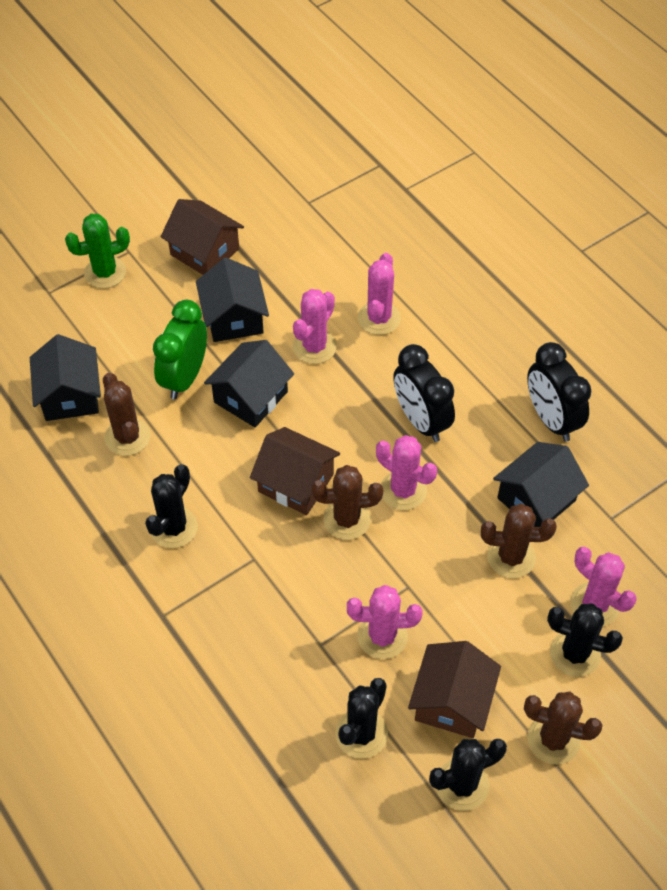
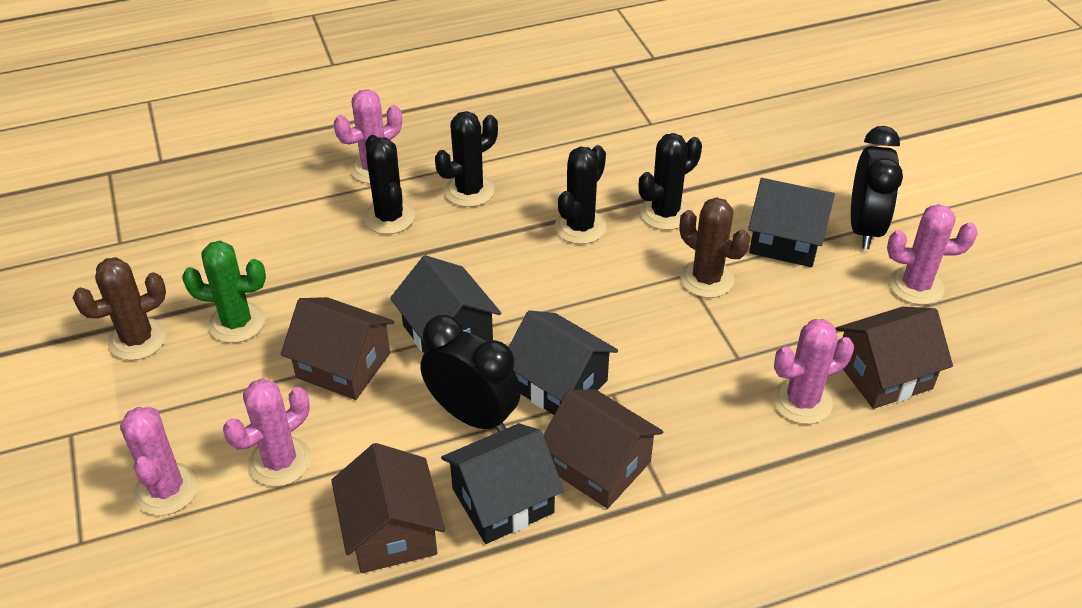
brown cactus: [103,373,150,456] [311,465,383,540] [481,504,557,578] [524,692,603,765] = 4 -> [73,257,166,360] [680,197,750,298] = 2
brown house: [161,199,244,275] [250,427,340,515] [408,641,501,738] = 3 -> [281,297,395,400] [331,443,445,573] [543,389,663,509] [835,307,953,409] = 4
green clock: [153,300,207,400] = 1 -> none = 0

